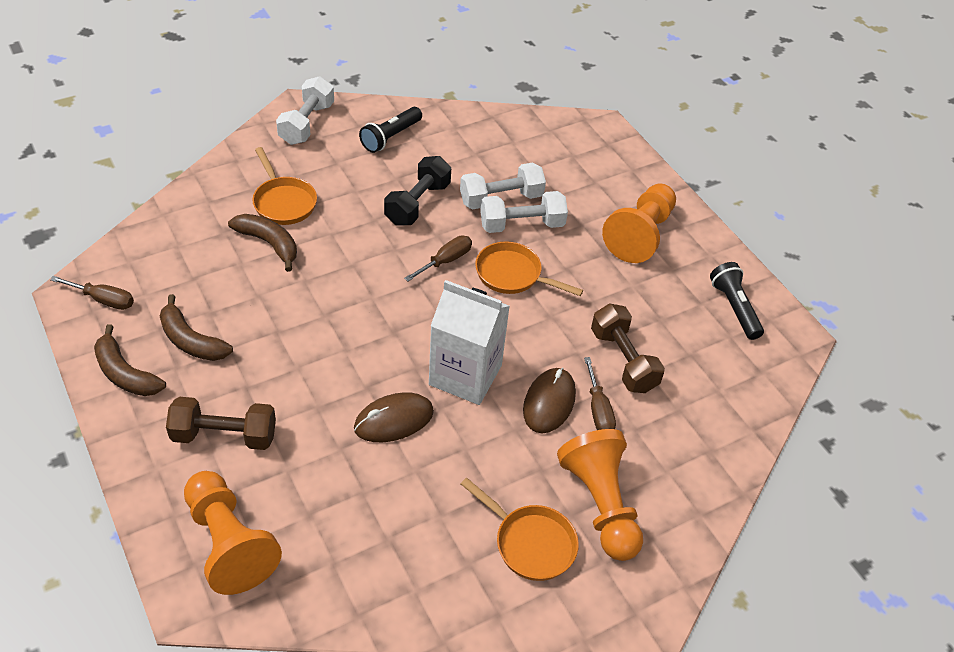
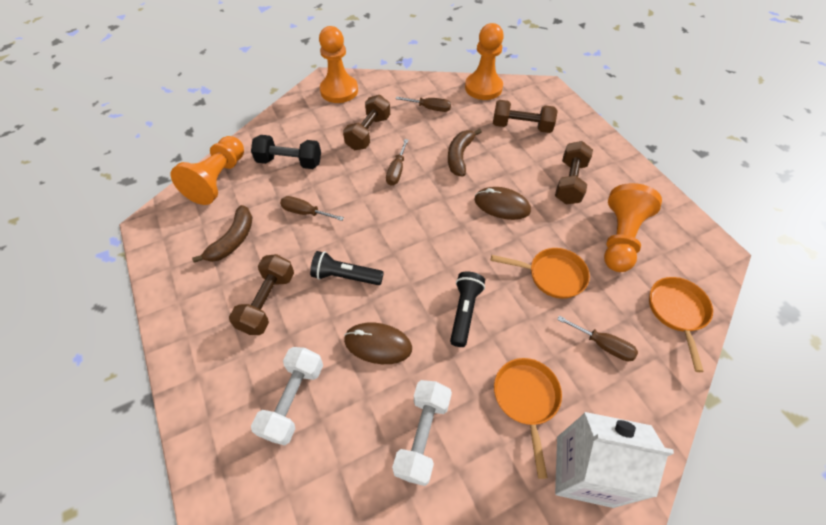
brown banana: [94,324,166,396] [160,294,233,361] [228,214,297,272] = 3 -> [192,205,252,263] [448,129,482,177] = 2
brown dumbbell: [166,397,276,450] [591,303,665,393] = 2 -> [229,254,294,335] [343,95,390,151] [493,100,558,133] [555,141,593,204] = 4
brown screwdriver: [50,276,134,310] [404,236,472,281] [584,357,616,430] = 3 -> [280,196,344,221] [386,139,408,186] [395,96,451,112] [557,316,638,361] = 4
orange pawn: [184,471,282,595] [557,429,643,561] [602,184,676,263] = 3 -> [170,136,244,205] [319,26,358,103] [465,23,504,100] [604,183,662,272] = 4
white dumbbell: [276,76,334,145] [460,163,546,210] [480,191,568,233] = 3 -> [251,347,323,445] [392,380,452,486] = 2

